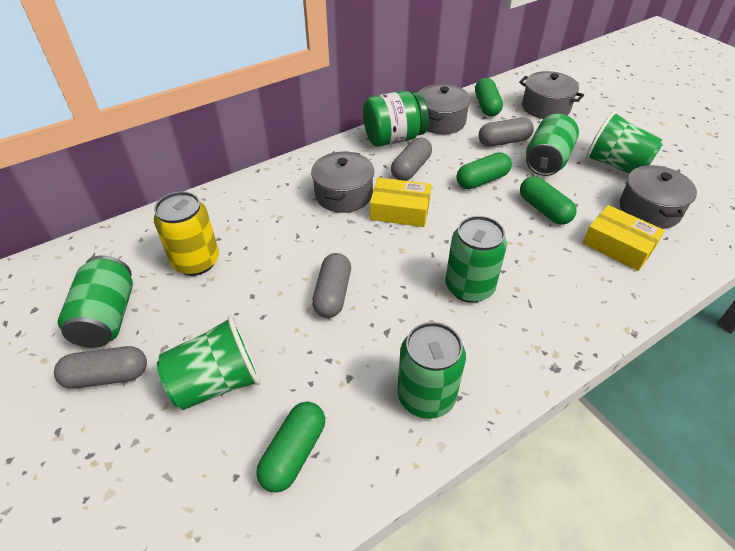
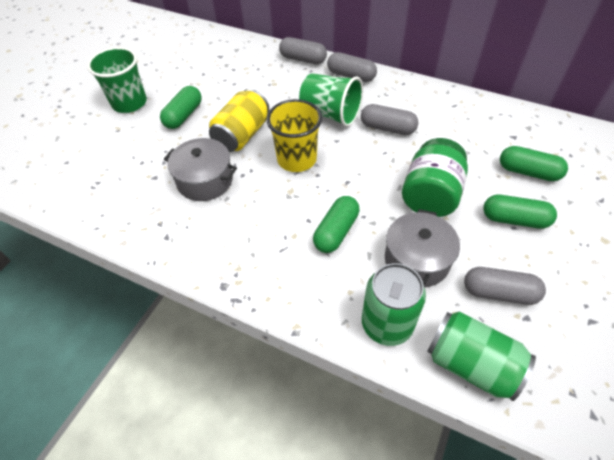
green can: [58,255,133,348] [397,322,466,419] [445,216,507,303] [526,114,579,176] = 4 -> [362,263,426,346] [427,311,536,401] = 2
grey pot: [311,151,374,213] [419,84,471,134] [519,71,584,119] [620,165,697,229] = 4 -> [164,138,237,201] [385,209,460,287] = 2
yellow box: [370,177,431,227] [583,205,665,271] = 2 -> none = 0
yellow cup: none = 0 -> [266,99,322,172] = 1

